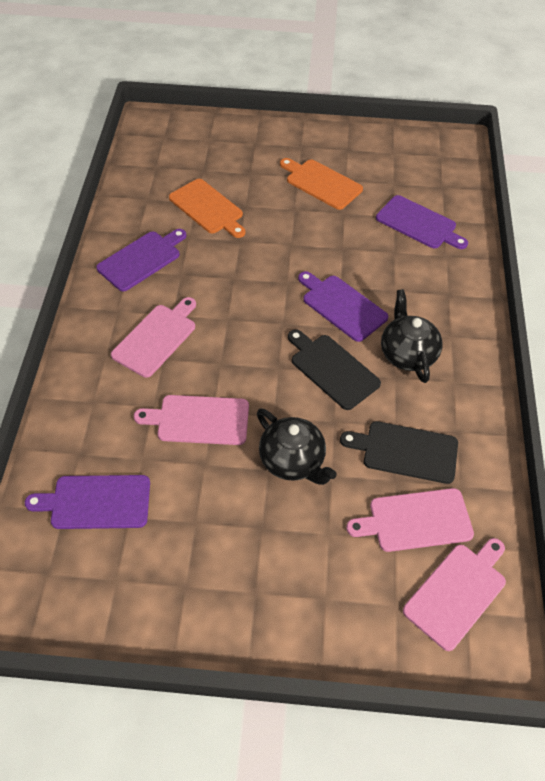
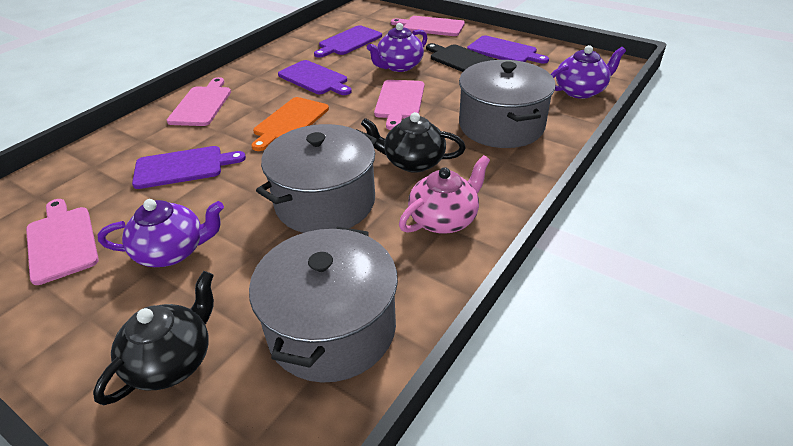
black cutting board: [288,329,381,410] [340,421,458,484] = 2 -> [426,43,496,72] = 1
grey pot: none = 0 -> [249,227,398,382] [256,124,377,233] [459,60,556,148] = 3
orange cutting board: [169,179,246,238] [280,158,363,210] = 2 -> [251,97,329,151] = 1
pink teapot: none = 0 -> [399,155,490,234] = 1
purple teapot: none = 0 -> [98,199,224,267] [367,23,427,72] [551,45,626,99] = 3

